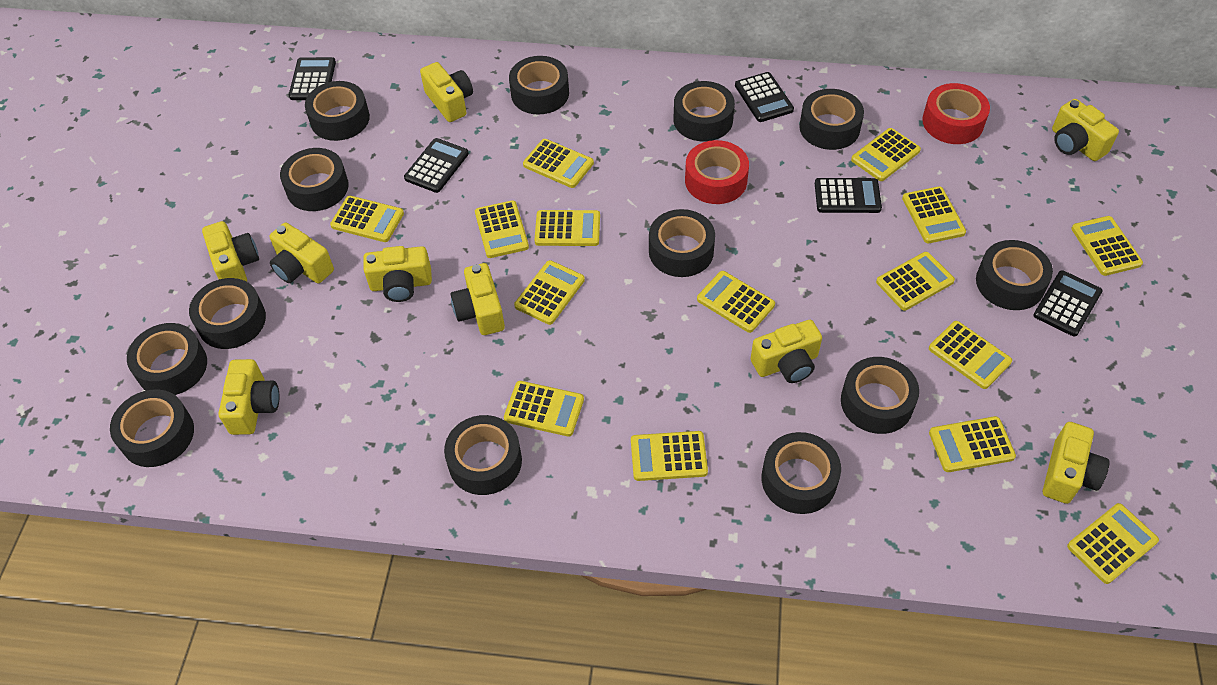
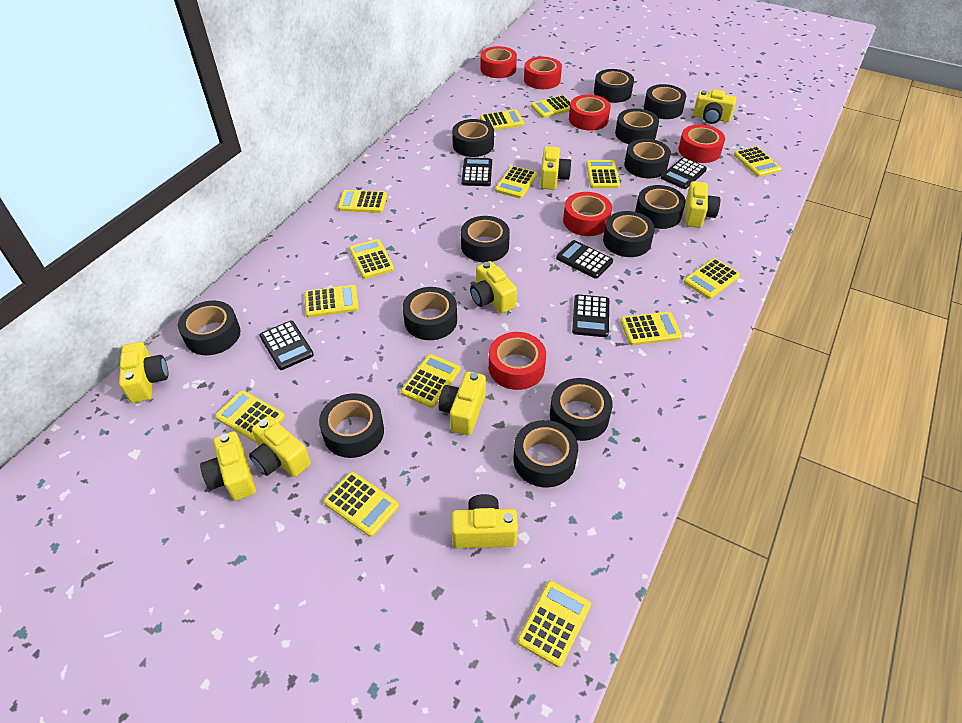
red tape: [685,140,749,204] [922,83,990,144] = 2 -> [480,46,517,78] [489,332,546,390] [524,57,562,89] [563,192,612,236] [569,95,611,131] [678,124,725,163] = 6
yellow calculator: [330,196,404,242] [475,200,529,258] [504,381,584,437] [514,260,585,325] [523,139,594,188] [534,210,600,246] [631,431,708,481] [697,271,775,333] [851,128,921,181] [876,252,955,311] [902,186,966,243] [929,321,1012,389] [929,416,1016,472] [1067,503,1159,584] [1071,216,1143,276] = 15 -> [215,390,285,443] [304,285,359,318] [323,472,399,537] [338,190,387,213] [349,239,394,279] [401,354,460,408] [480,110,524,130] [495,166,537,199] [517,581,591,668] [531,95,571,118] [586,160,620,188] [620,312,682,345] [684,258,740,299] [734,146,782,177] = 14

